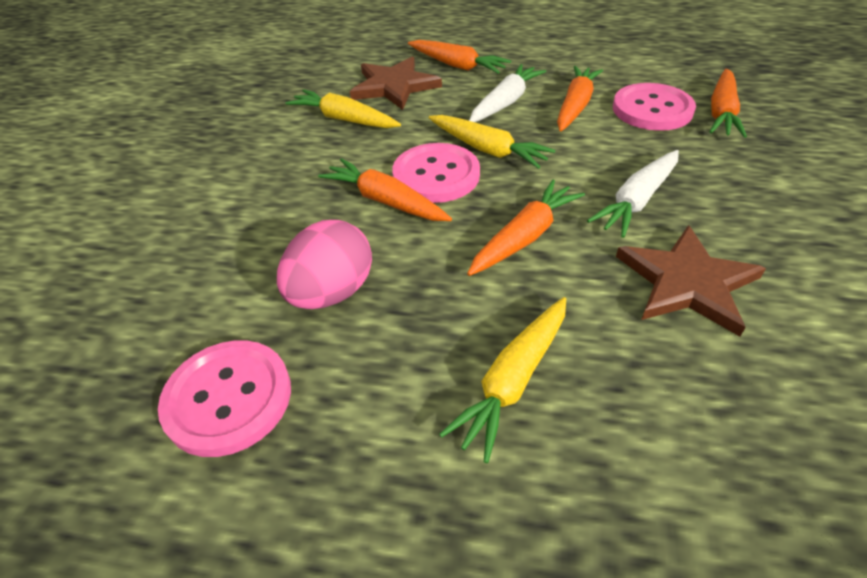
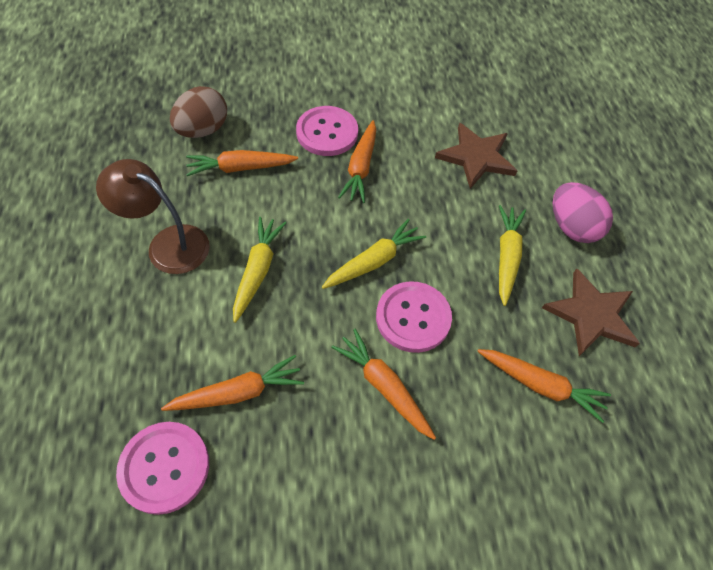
brown egg: none = 0 -> [170,86,227,138] = 1
brown lamp: none = 0 -> [96,159,210,274] = 1
white carrot: [469,64,546,122] [587,150,679,238] = 2 -> none = 0

